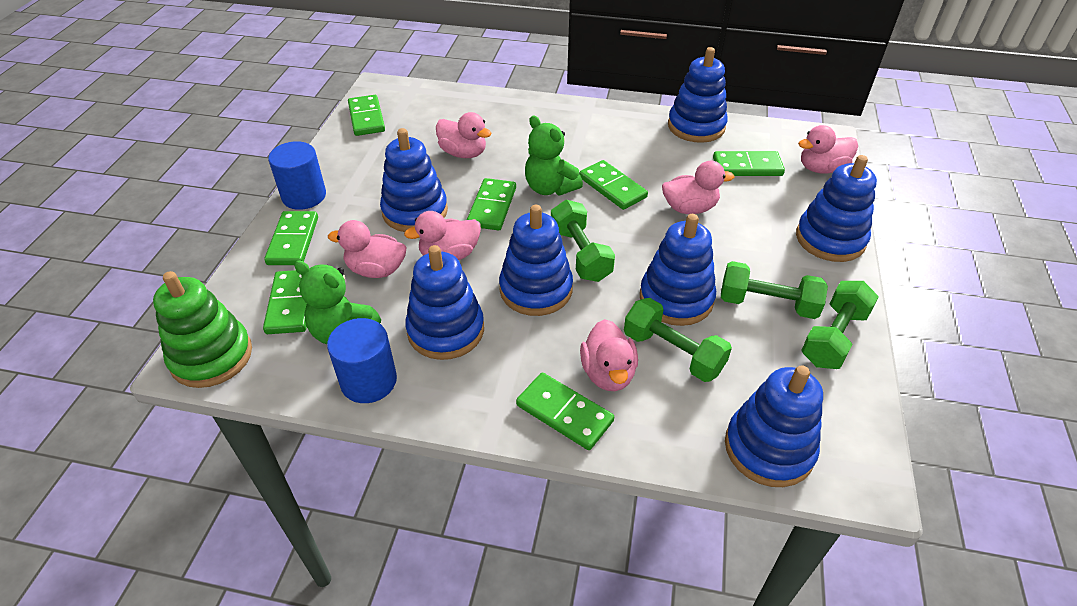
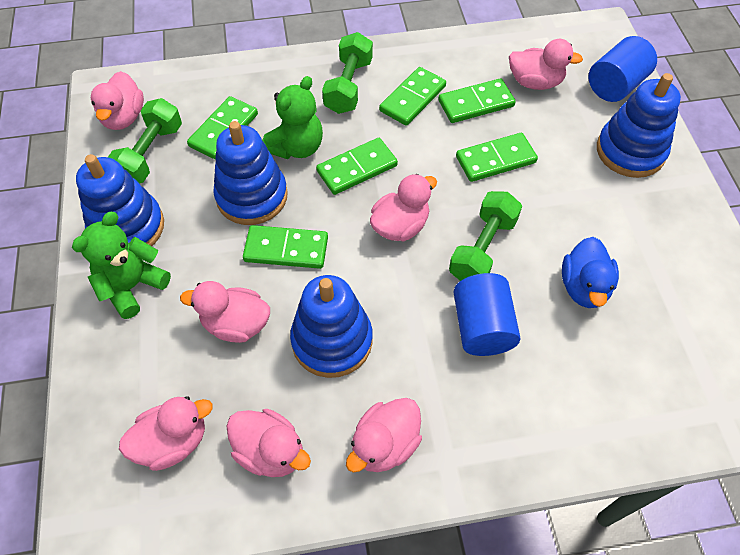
blue duck: none = 0 -> [562,237,619,308] = 1
blue stacking toy: [380,128,448,232] [405,245,484,360] [499,205,573,316] [640,214,716,326] [668,47,728,143] [725,366,823,487] [796,155,877,262] = 7 -> [76,154,164,246] [213,121,288,225] [290,275,373,378] [597,73,681,178] = 4
green domino: [263,270,307,334] [264,211,318,265] [348,95,385,136] [467,178,516,231] [516,373,614,450] [579,160,648,210] [713,151,785,176] = 7 -> [187,96,258,159] [243,225,328,269] [316,138,398,195] [379,67,446,126] [438,78,516,123] [456,133,538,182] = 6
green dumbbell: [551,200,615,282] [624,298,732,382] [721,261,828,319] [801,281,879,369] = 4 -> [108,98,182,184] [322,32,373,114] [449,191,522,281] = 3
green stacking toy: [153,271,252,388] = 1 -> none = 0
pink duck: [328,220,407,278] [404,211,481,260] [436,112,492,158] [580,319,638,391] [662,161,734,214] [798,125,858,174] = 6 -> [91,71,144,130] [119,396,213,471] [180,281,270,343] [227,409,311,477] [346,398,422,473] [370,174,437,241] [509,39,583,90] = 7

